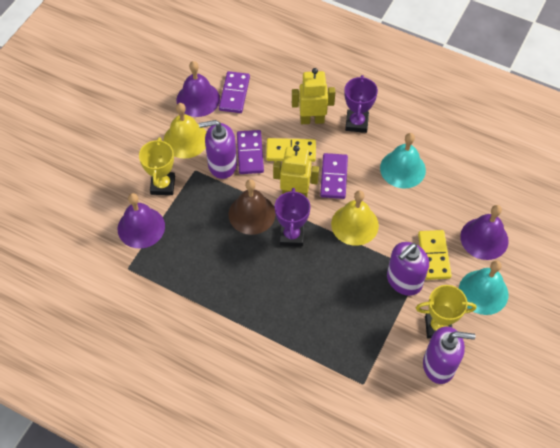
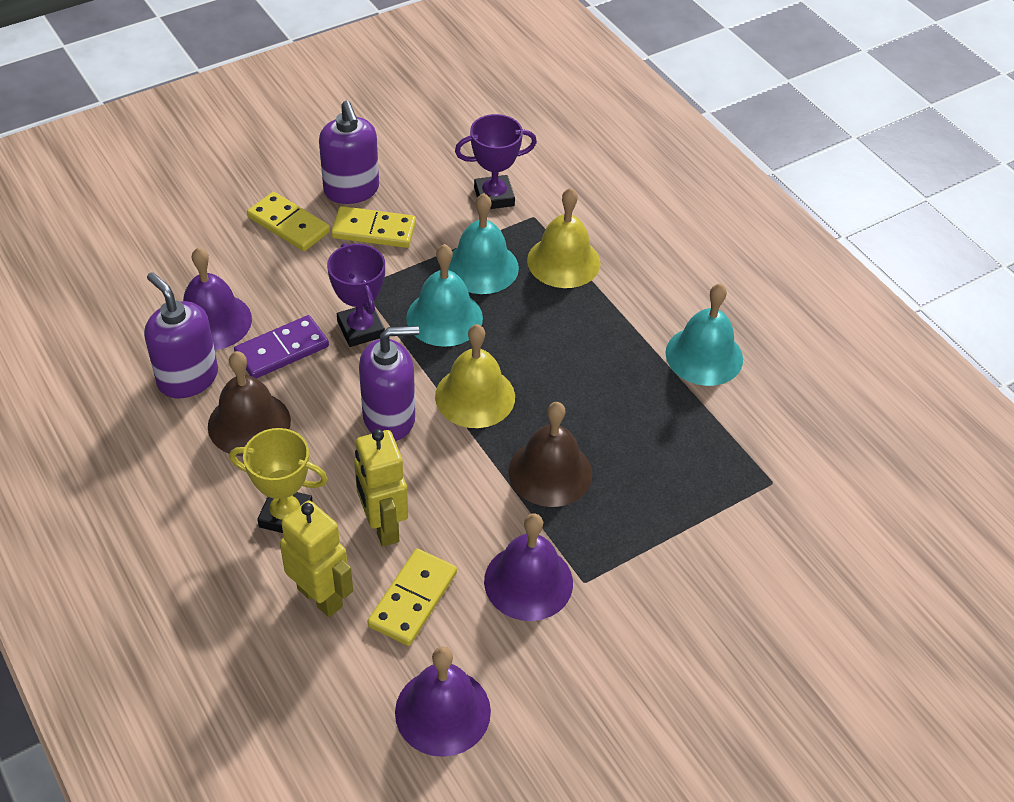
brown bell: [228,179,276,235] = 1 -> [208,351,291,457] [508,402,592,507] = 2
purple domino: [219,71,250,113] [237,130,264,174] [320,153,348,199] = 3 -> [234,315,329,379] = 1
turquoise bell: [380,133,426,189] [459,260,508,315] = 2 -> [406,244,483,347] [448,193,519,294] [665,283,743,386] = 3
yellow domino: [266,138,316,162] [418,230,452,280] = 2 -> [247,192,330,251] [331,206,416,248] [367,549,457,646] = 3
yellow trophy: [139,137,175,195] [416,285,476,339] = 2 -> [229,428,328,533] = 1

